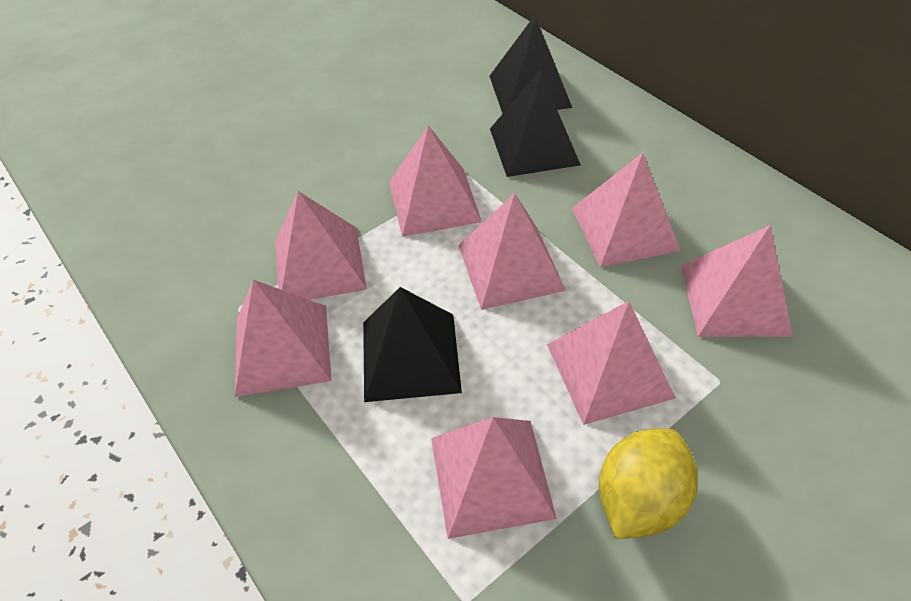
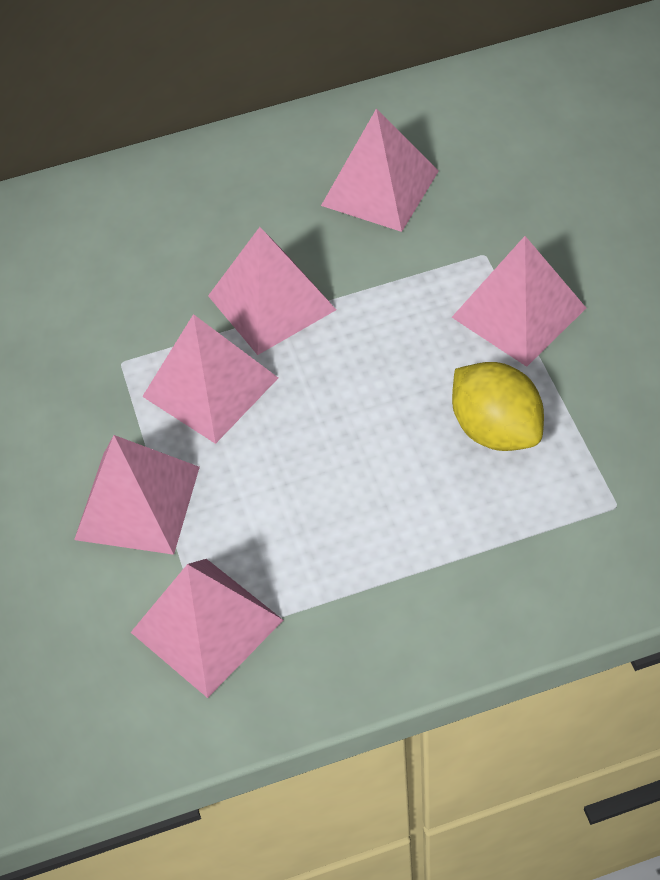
black pyramid: [363,287,462,402] [490,15,572,114] [490,70,580,177] = 3 -> none = 0
pink pyramid: [235,280,331,397] [275,191,367,300] [389,126,482,237] [431,417,557,539] [459,193,566,310] [547,301,676,425] [572,153,680,267] [681,225,793,337] = 8 -> [74,435,200,555] [131,559,283,698] [142,314,278,444] [208,227,336,355] [321,109,439,232] [452,236,586,367] = 6

